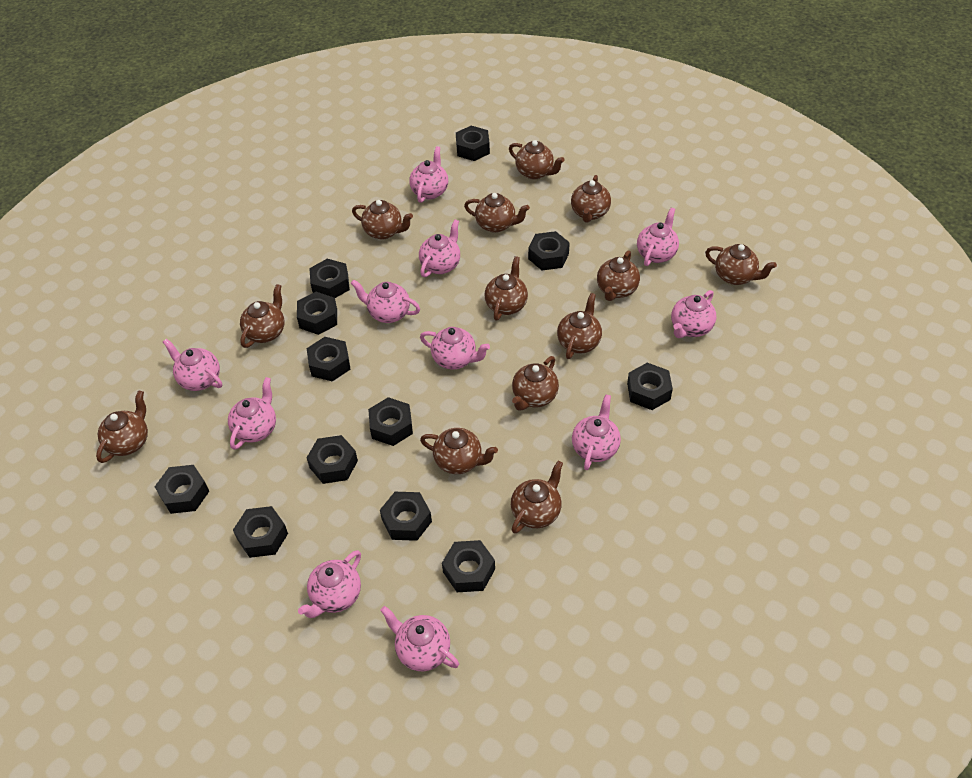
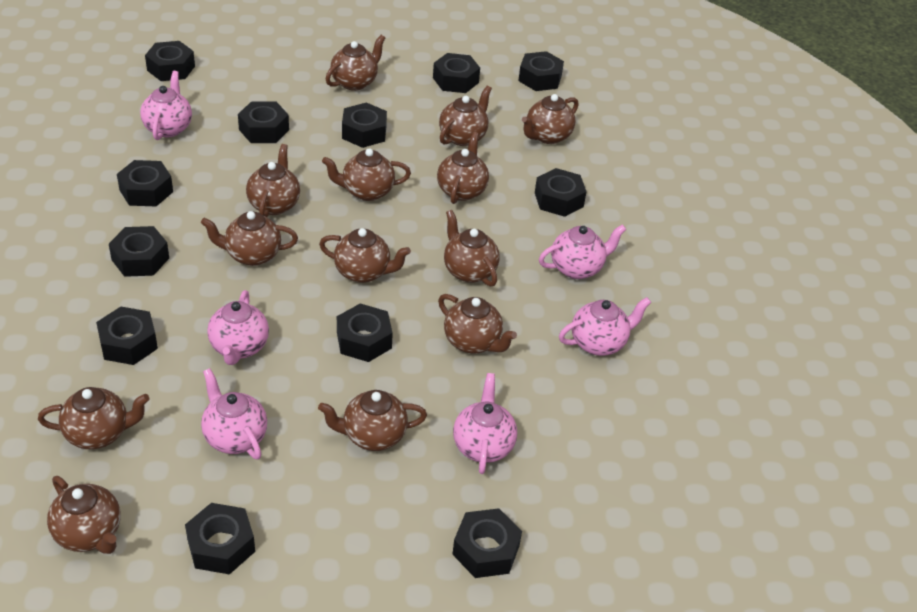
pink teapot: [163,338,222,391] [228,377,276,450] [298,550,361,618] [351,280,420,323] [380,606,459,671] [409,146,448,203] [419,219,460,277] [420,327,490,369] [572,394,621,470] [637,208,679,266] [671,290,716,338] = 11 -> [140,71,192,140] [201,368,267,459] [207,290,269,365] [453,373,517,474] [539,224,626,279] [559,297,651,356] = 6

